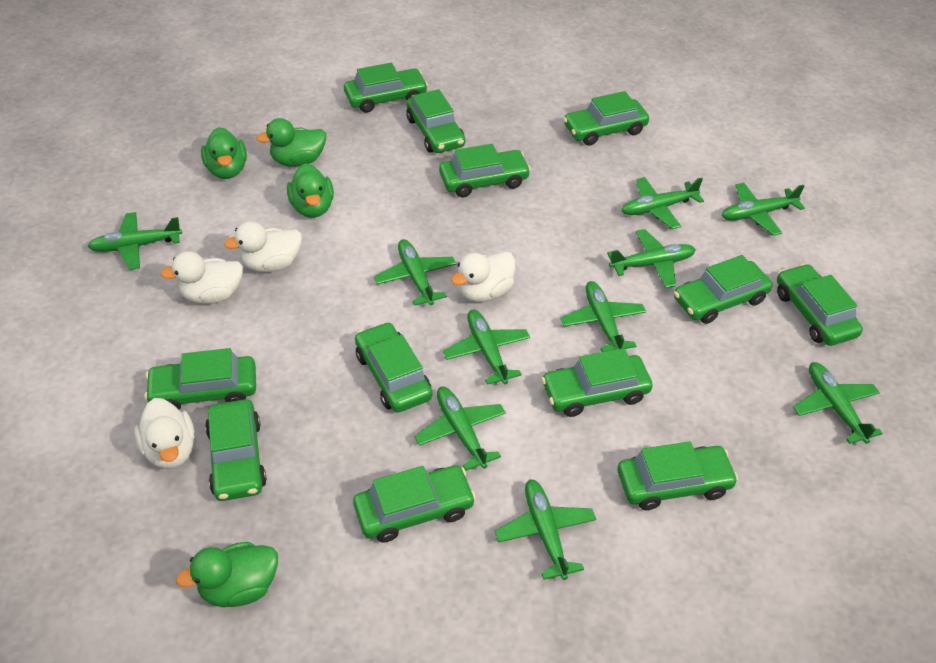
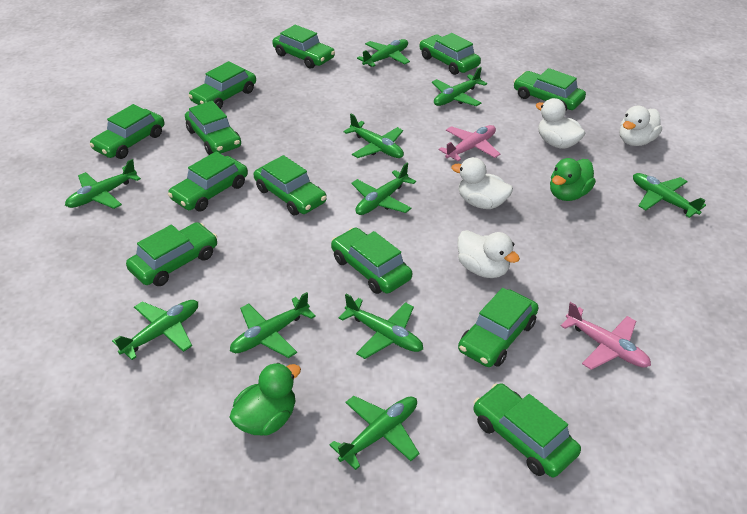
green duck: [176,542,278,607] [201,127,247,179] [256,118,326,167] [287,163,334,218] = 4 -> [229,363,301,435] [550,158,596,201] = 2
pink plane: none = 0 -> [438,125,500,161] [561,302,651,370] = 2

